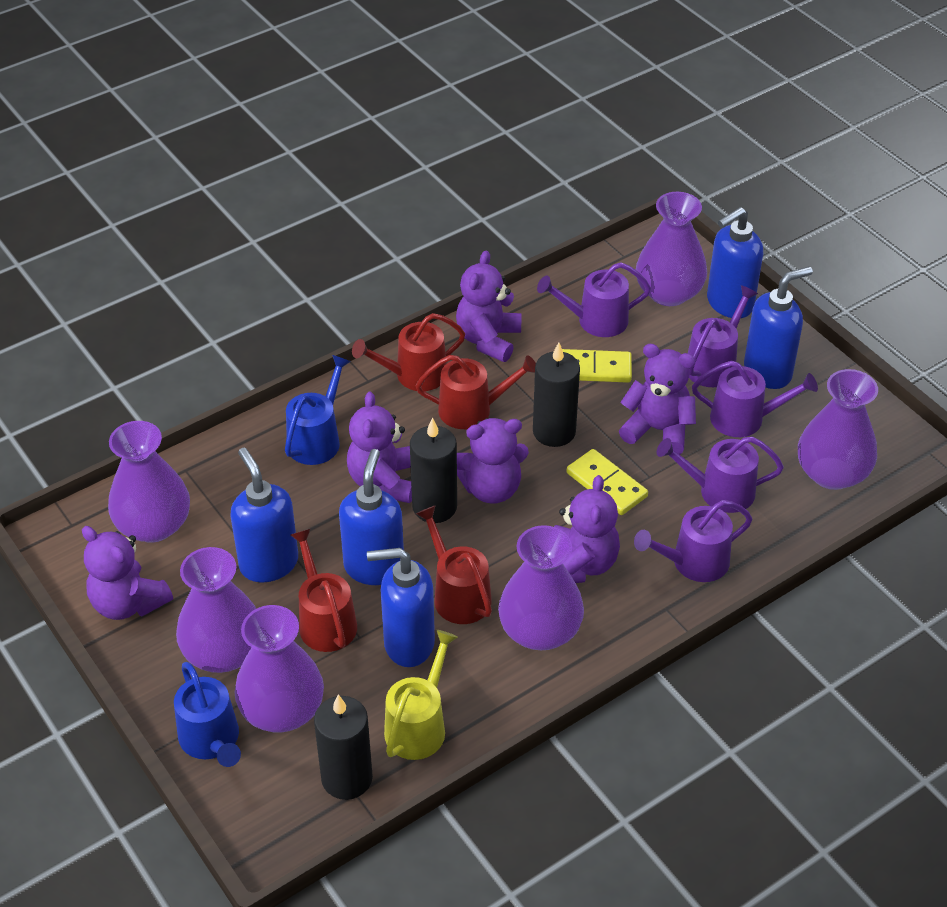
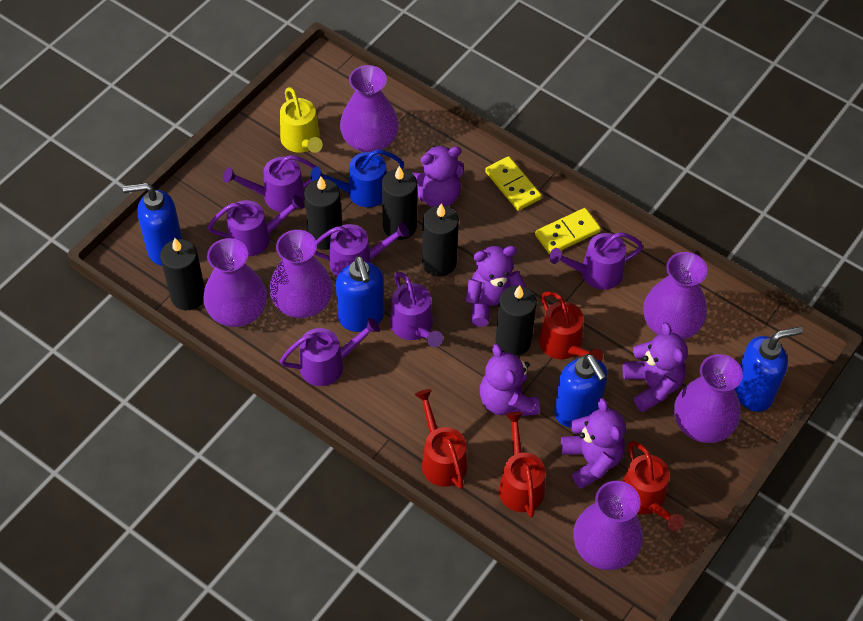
black candle: [314,694,373,800] [410,417,457,523] [533,342,580,447] = 3 -> [160,238,205,310] [304,176,342,250] [382,166,417,240] [422,203,459,277] [495,285,537,356] = 5
blue soap dispenser: [231,448,298,582] [339,449,404,585] [367,548,435,667] [707,207,763,318] [744,266,813,389] = 5 -> [123,183,182,266] [336,256,384,332] [554,354,607,428] [735,327,803,412] = 4
blue watering can: [174,662,241,767] [285,355,351,465] = 2 -> [311,149,404,207] = 1
purple teddy bear: [82,526,173,620] [347,392,412,503] [456,251,522,362] [457,418,529,504] [554,475,620,583] [619,344,696,455] = 6 -> [413,145,464,207] [465,246,527,327] [480,344,540,417] [561,398,626,489] [623,322,688,412] = 5
purple watering can: [537,262,651,337] [634,500,752,582] [657,436,784,513] [688,285,758,387] [692,361,818,437] = 5 -> [207,195,305,257] [223,155,316,212] [280,318,380,386] [314,223,409,276] [390,272,443,347] [549,232,643,290] = 6

